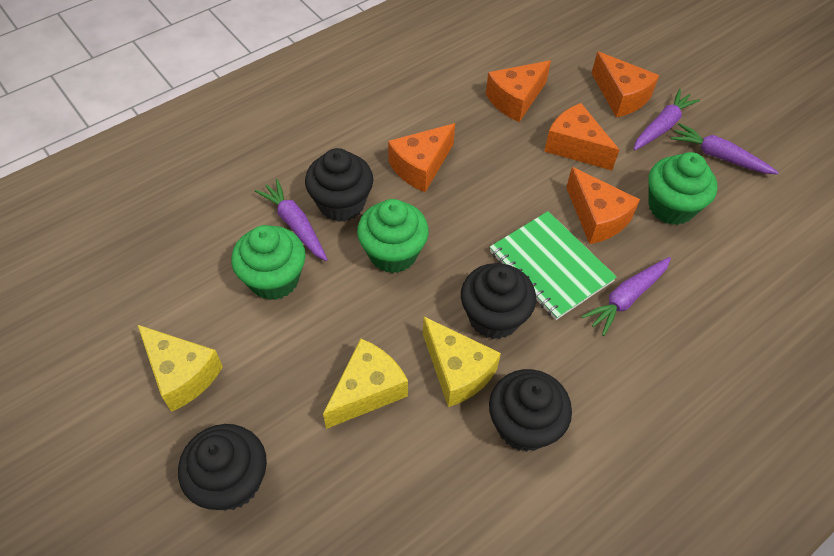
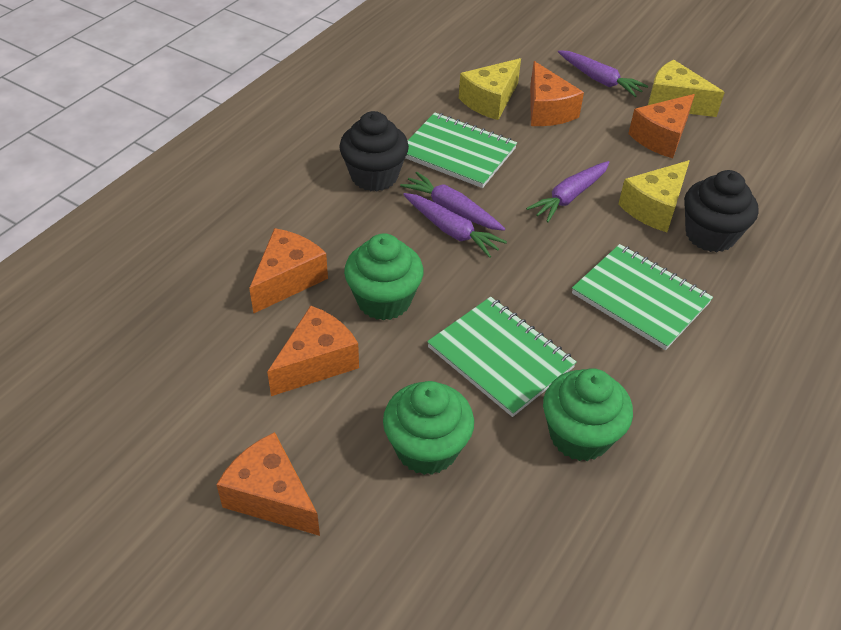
black cupcake: [178,424,267,510] [305,148,373,222] [461,263,536,339] [489,369,572,452] = 4 -> [339,111,409,191] [684,170,759,252] = 2
green notebook: [490,211,617,320] = 1 -> [405,113,517,188] [427,297,577,417] [572,244,713,350] = 3

